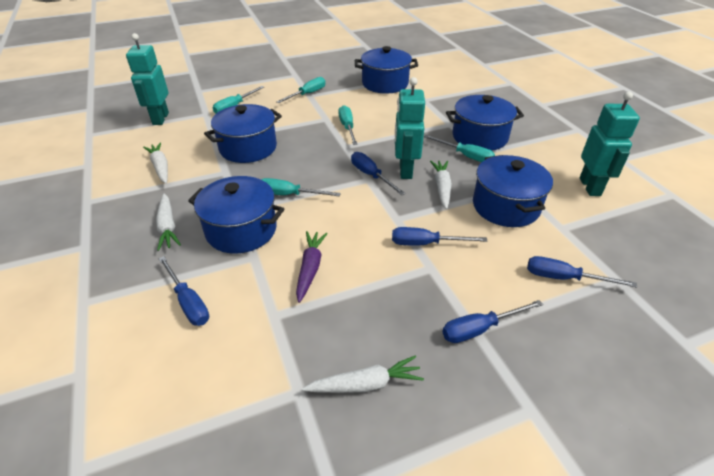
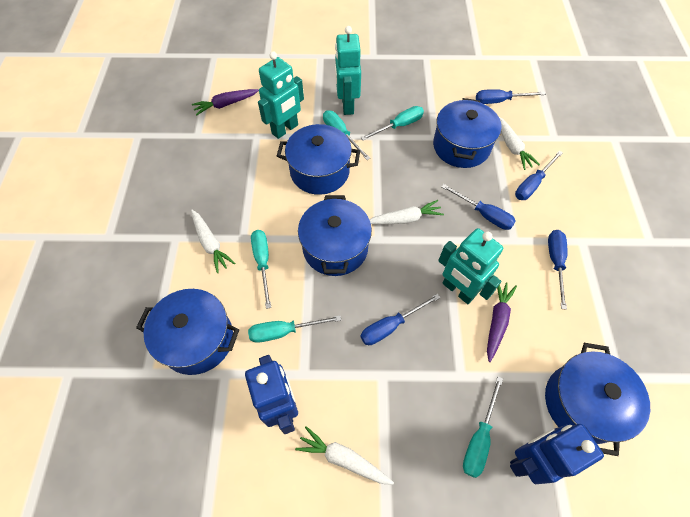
blue robot: none = 0 -> [245,355,298,434] [510,424,604,484] = 2
purple carrot: [296,231,328,303] = 1 -> [192,89,259,115] [487,282,517,362] = 2

